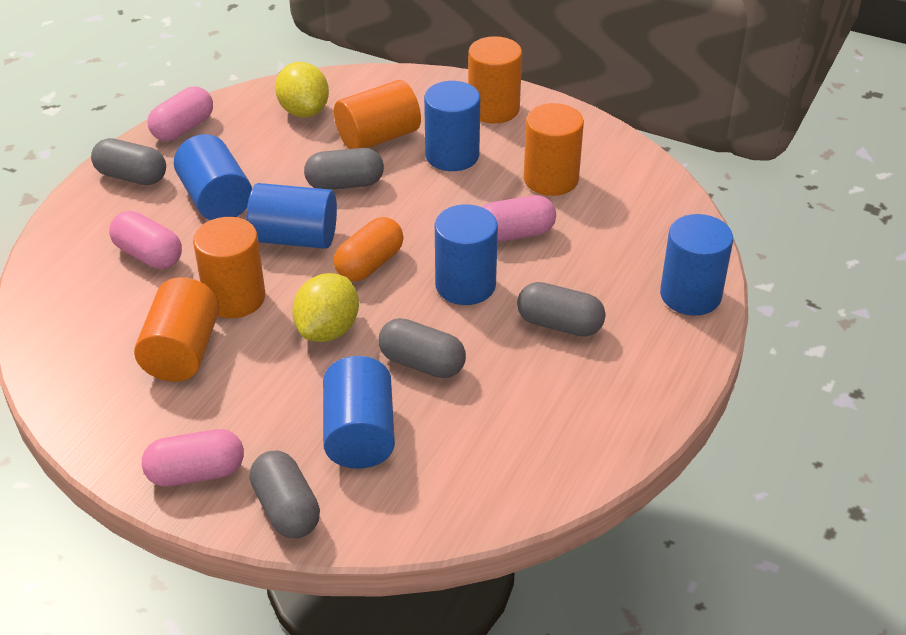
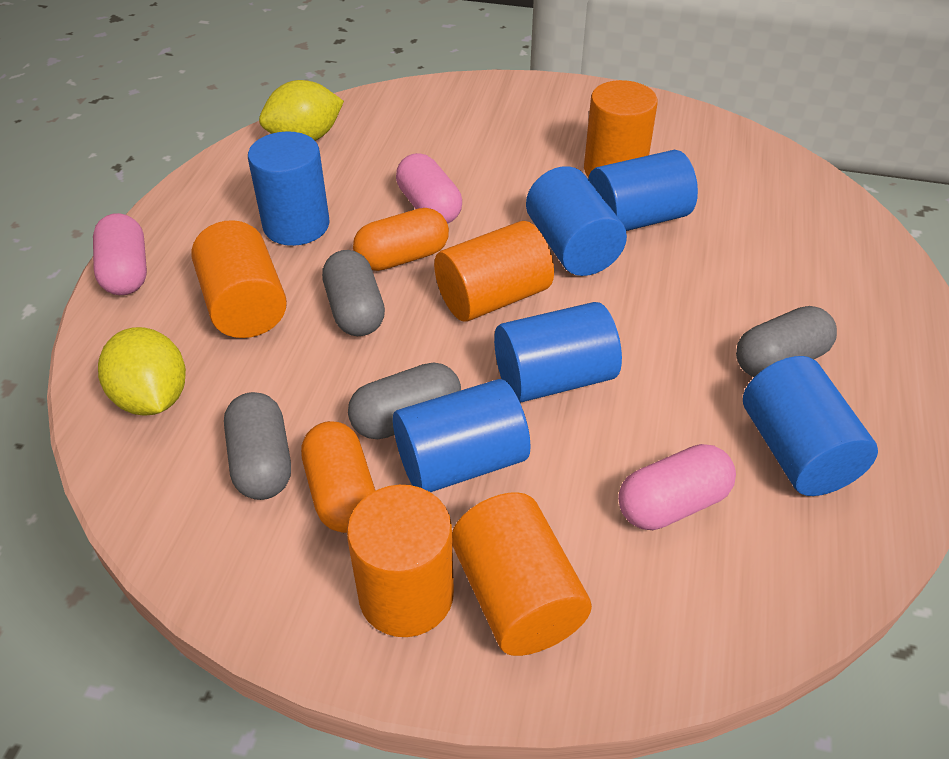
grey capsule: [91,138,166,185] [250,451,320,538] [304,148,384,190] [378,318,466,378] [517,282,606,337] = 5 -> [224,392,291,500] [322,250,385,336] [348,363,461,439] [736,306,837,377] = 4
orange capsule: [334,217,403,281] = 1 -> [301,421,376,533] [353,208,449,271] = 2
pink capsule: [109,211,182,269] [142,429,244,487] [148,87,213,141] [482,195,556,242] = 4 -> [93,213,147,295] [396,153,462,224] [618,444,736,530] = 3

